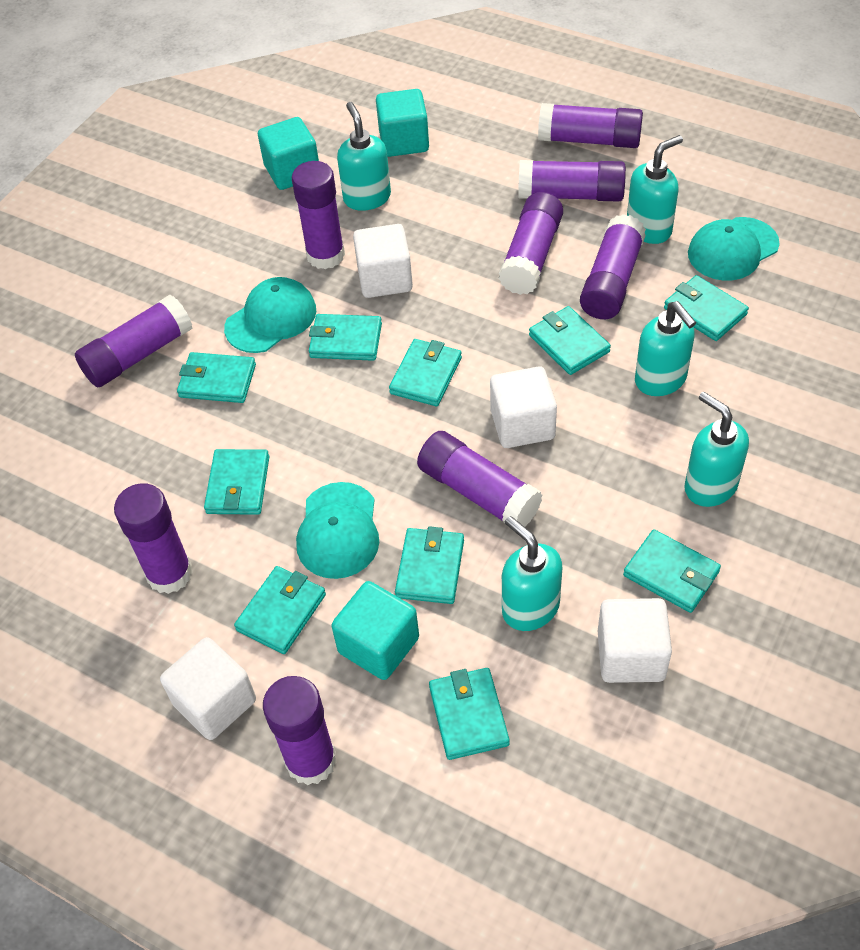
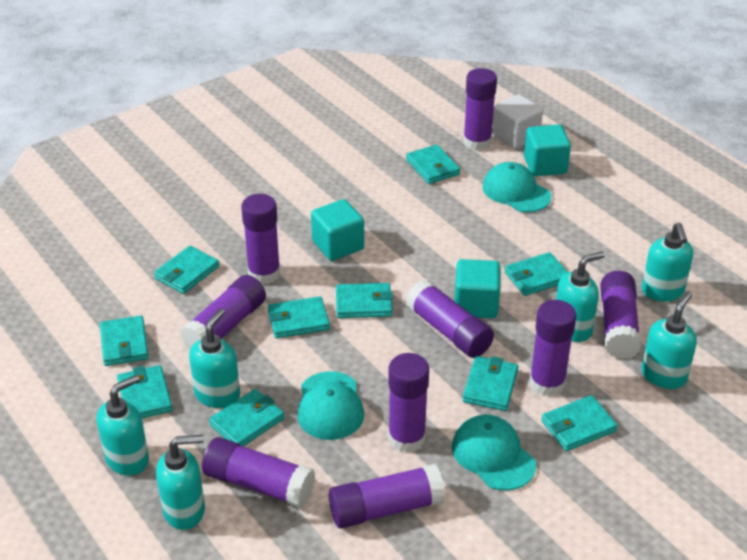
turquoise soap dispenser: [337,102,391,211] [502,516,562,631] [627,135,683,244] [635,301,696,396] [685,392,749,507] = 5 -> [97,375,149,476] [156,435,205,530] [189,309,240,408] [556,251,605,342] [641,291,697,389] [642,223,693,301] = 6
white cube: [160,637,256,740] [353,224,413,298] [490,366,557,448] [598,598,672,683] = 4 -> [492,95,543,149] = 1

